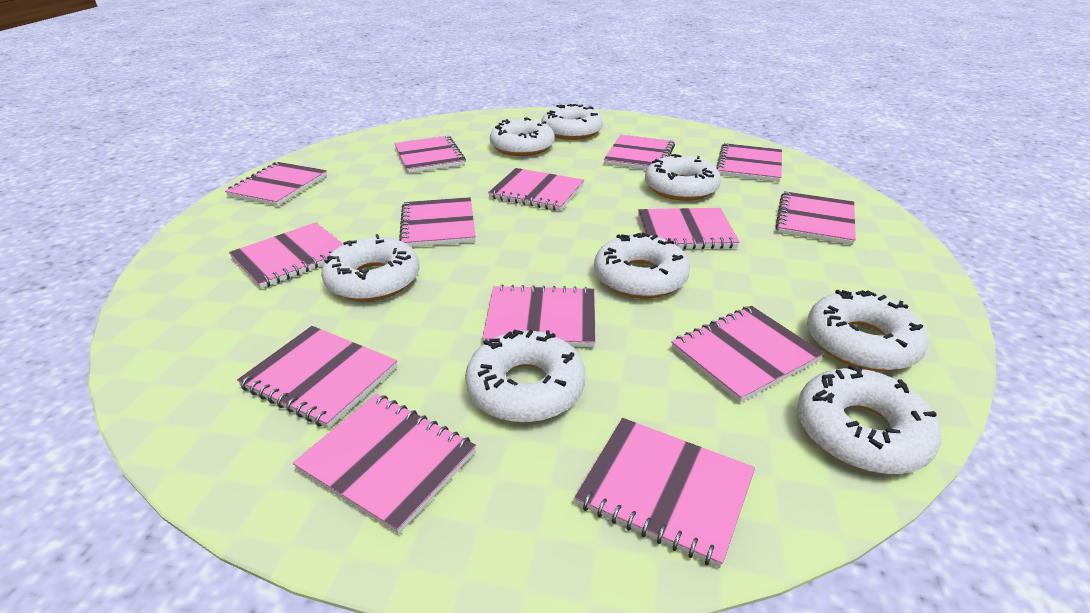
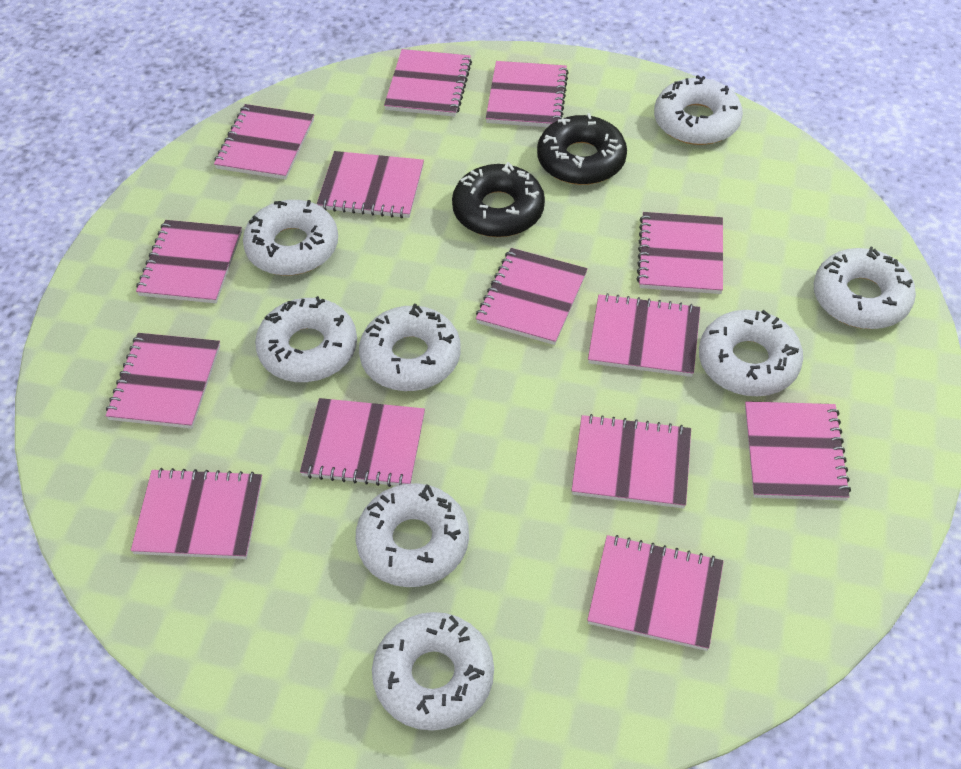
black donut: none = 0 -> [452,162,545,237] [537,113,627,185] = 2

